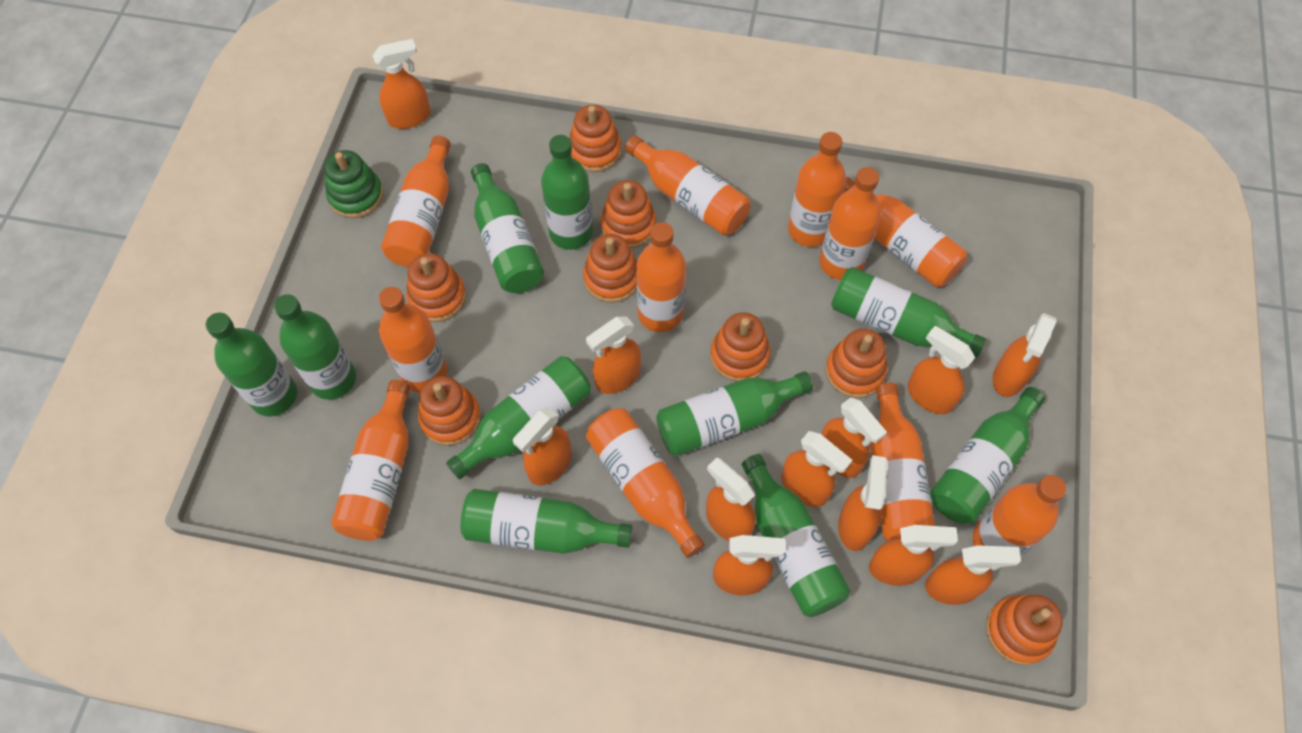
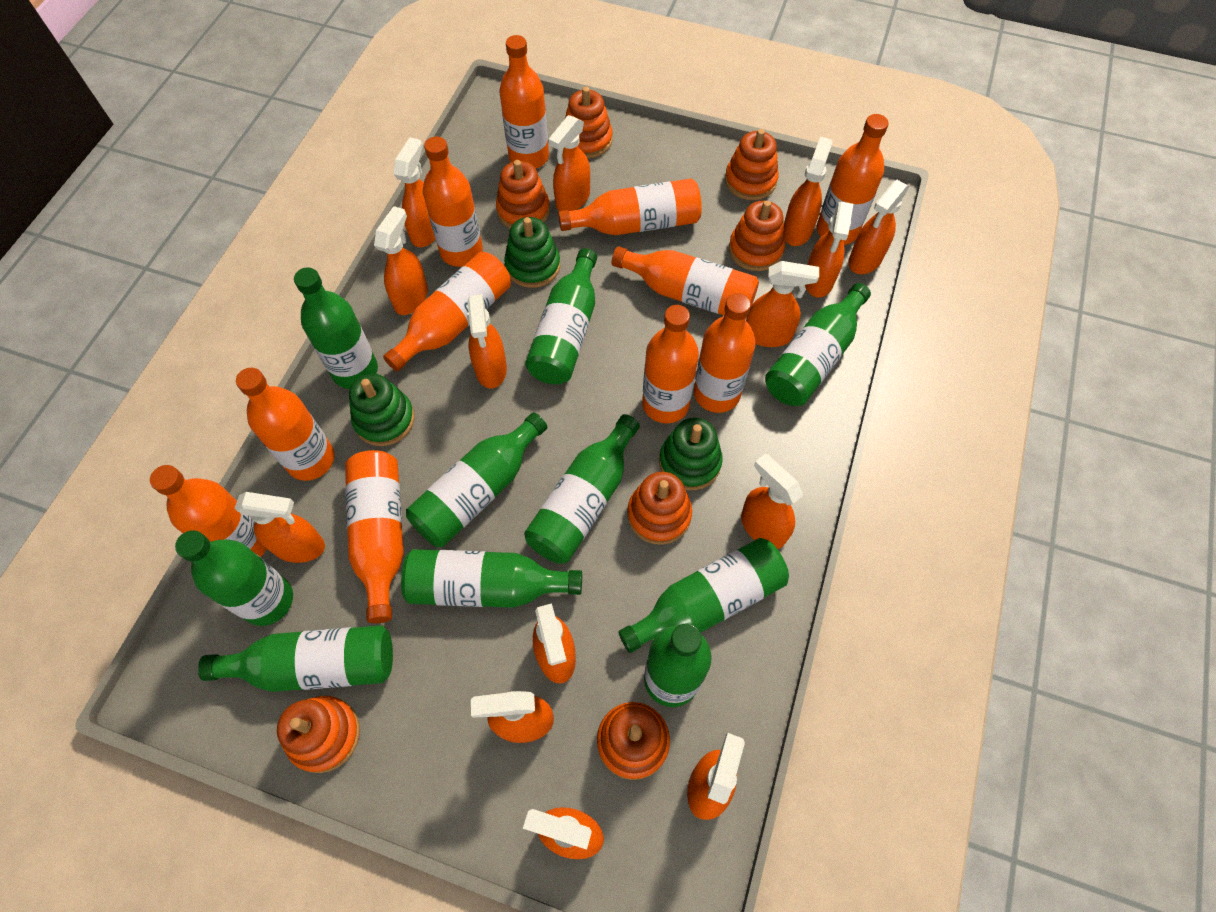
green stacking toy: [324,150,383,218] = 1 -> [349,374,415,446] [504,217,560,288] [659,418,723,490] = 3
orange spray bottle: [372,39,431,129] [513,408,571,486] [586,317,641,394] [706,458,756,541] [713,535,785,595] [782,431,852,507] [821,397,887,478] [838,455,888,551] [869,525,958,586] [908,326,975,415] [925,545,1021,605] [993,313,1057,397] = 12 -> [235,492,325,563] [374,206,428,315] [394,137,435,247] [467,294,507,388] [471,691,554,743] [523,807,604,859] [533,603,576,683] [549,115,590,211] [687,733,745,820] [741,454,803,549] [746,261,819,347] [784,137,833,246] [805,201,853,297] [849,180,909,274] = 14
orange stacking toy: [406,253,466,322] [418,376,481,446] [569,105,622,172] [583,234,637,303] [601,180,656,249] [710,312,770,382] [825,329,887,398] [986,595,1063,665] = 8 -> [277,696,360,773] [496,160,550,228] [565,87,613,158] [597,702,670,780] [627,472,692,545] [725,129,779,200] [729,200,785,271] = 7

